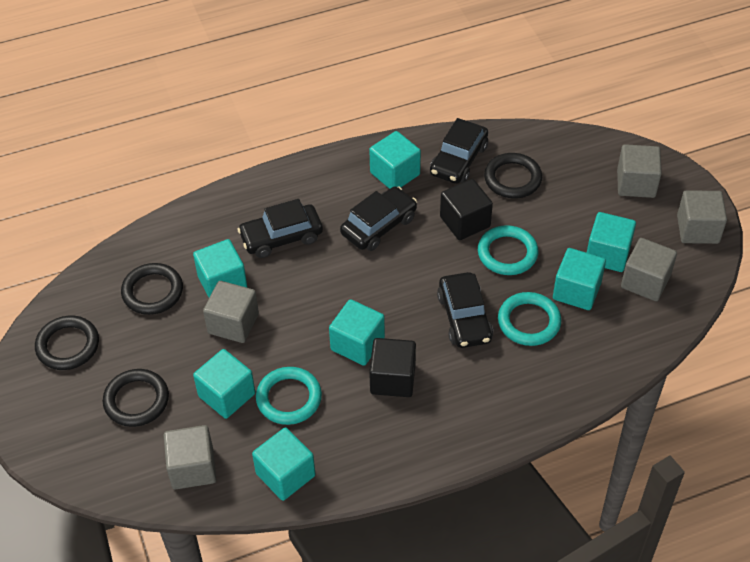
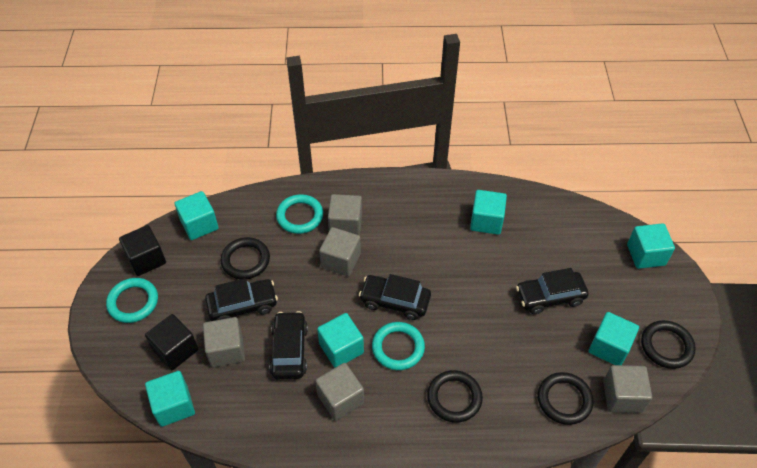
turquoise cube: [193,239,247,298] [193,349,255,419] [252,427,315,501] [329,299,385,366] [369,131,421,189] [553,248,606,310] [587,212,636,272] = 7 -> [145,371,195,427] [174,191,219,240] [317,313,364,368] [470,190,507,235] [589,312,639,365] [627,223,675,269] = 6

